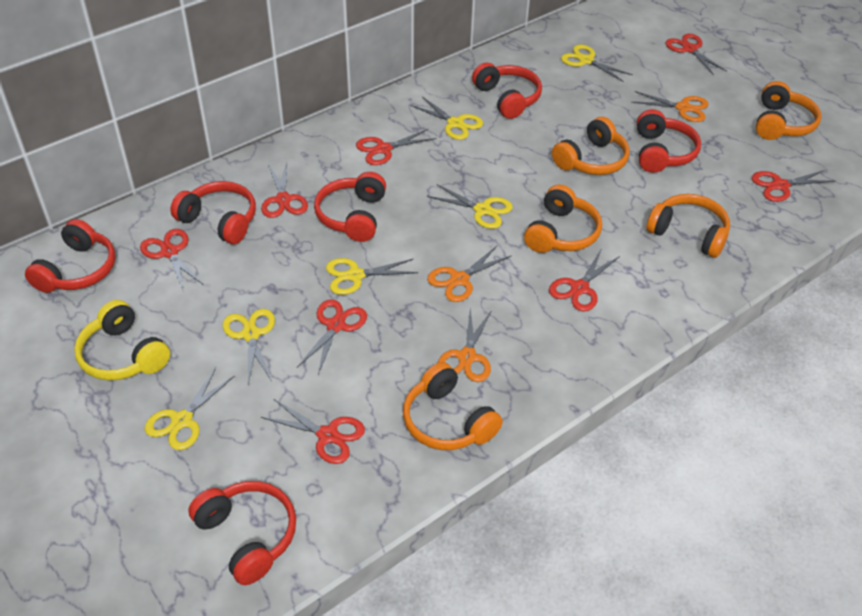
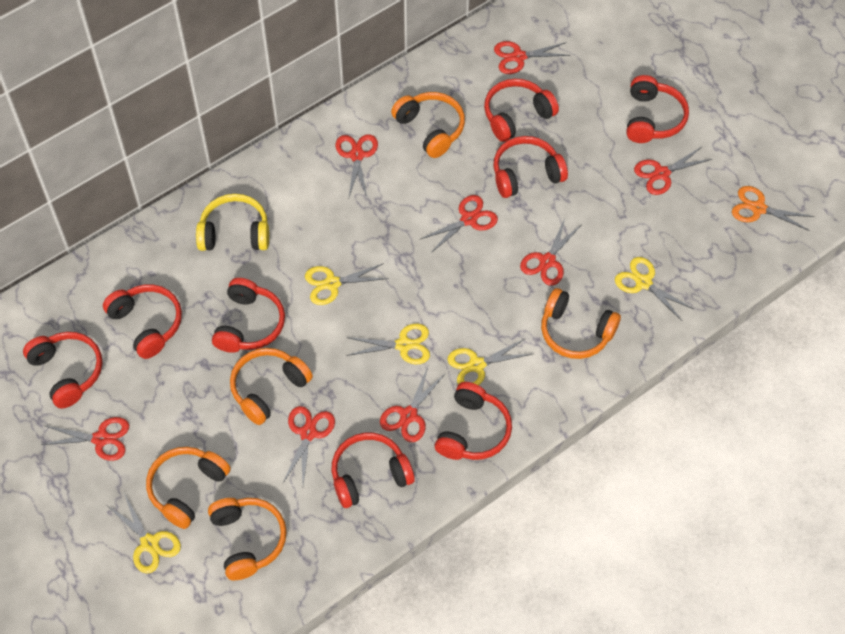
orange scissors: [427,246,512,302] [438,308,492,382] [632,91,709,122] = 3 -> [732,186,814,231] = 1
red headphones: [25,219,116,293] [170,181,256,244] [188,481,296,585] [314,172,386,242] [472,62,542,119] [637,109,701,173] = 6 -> [23,332,103,408] [103,284,182,359] [212,278,285,353] [331,433,415,508] [435,382,512,460] [484,79,559,142] [493,136,568,198] [626,75,689,143] = 8
yellow scissors: [145,368,234,450] [223,309,275,384] [326,258,418,295] [410,96,483,140] [427,184,513,229] [561,45,633,82] = 6 -> [108,493,181,574] [305,263,389,305] [346,324,430,364] [448,338,532,385] [615,257,694,321] = 5

